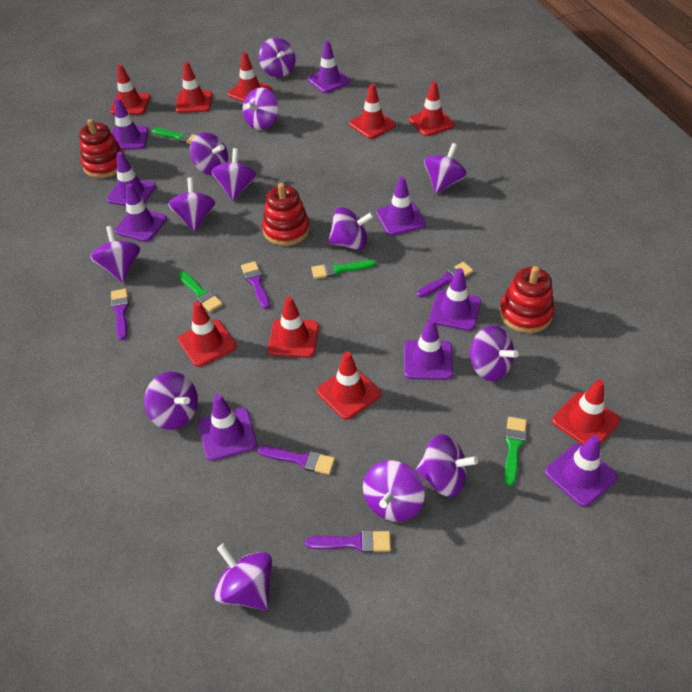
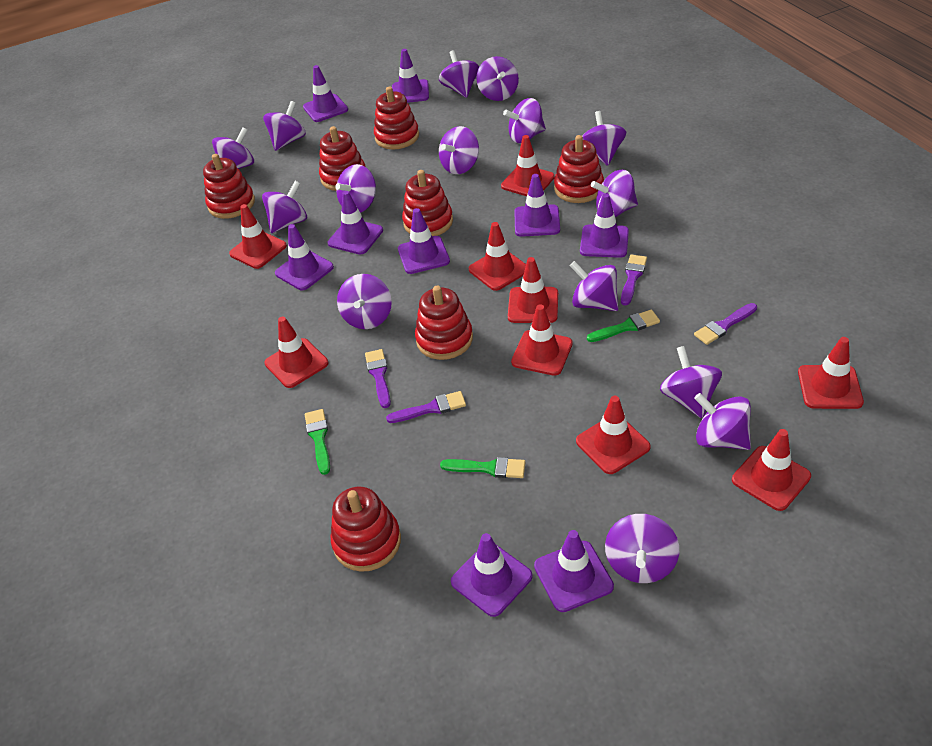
green brush: [152,128,196,144] [178,271,223,312] [311,260,376,279] [504,417,527,486] = 4 -> [305,409,330,475] [440,457,525,478] [587,310,660,342] = 3
purple brush: [111,289,129,340] [241,261,270,309] [258,446,335,475] [305,530,391,553] [417,262,473,298] = 5 -> [365,349,391,408] [386,391,466,423] [621,254,647,306] [694,303,757,345] = 4
purple spinning top: [90,226,140,282] [144,372,198,430] [168,177,215,232] [190,132,228,175] [212,148,257,201] [214,543,272,610] [243,87,279,130] [259,38,296,77] [328,207,374,250] [363,461,425,522] [416,434,478,497] [424,143,467,194] [469,325,519,381] = 13 -> [212,127,254,169] [262,181,307,233] [263,101,306,151] [335,164,376,213] [337,274,392,329] [439,50,479,98] [439,126,479,174] [476,56,519,101] [503,98,546,143] [570,261,618,311] [582,111,626,166] [591,170,638,217] [605,514,679,583] [660,346,722,418] [694,393,751,450] = 15
red stacking toy: [79,119,124,178] [262,183,310,246] [500,266,554,333] = 3 -> [203,154,255,219] [319,126,365,191] [331,487,401,572] [374,87,419,150] [402,170,453,236] [415,286,473,360] [554,135,604,203] = 7

